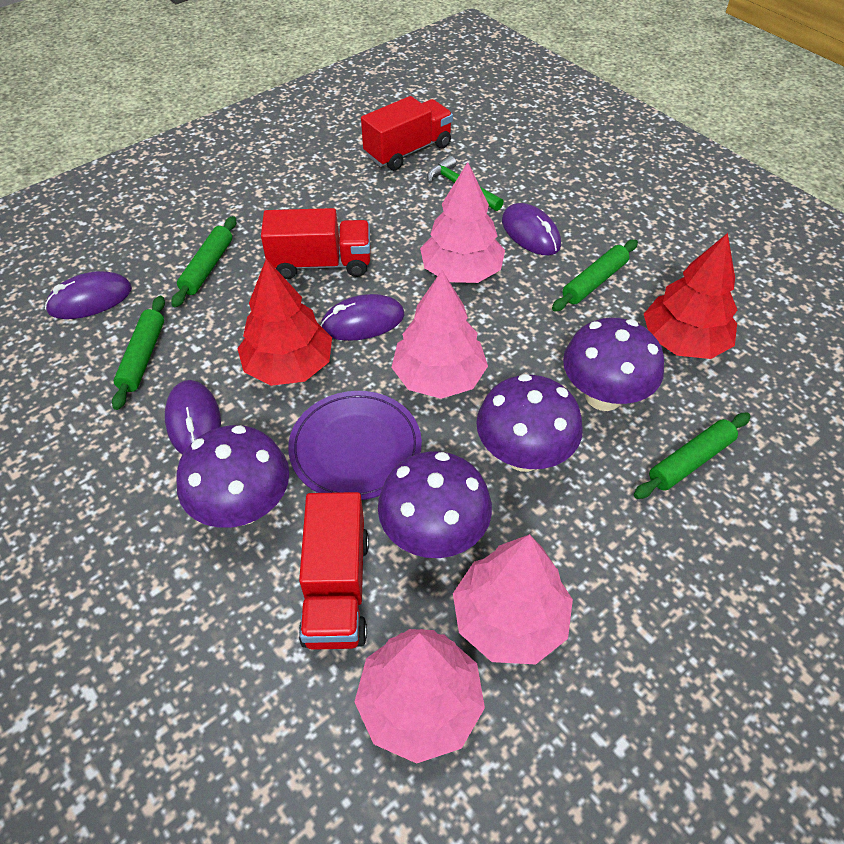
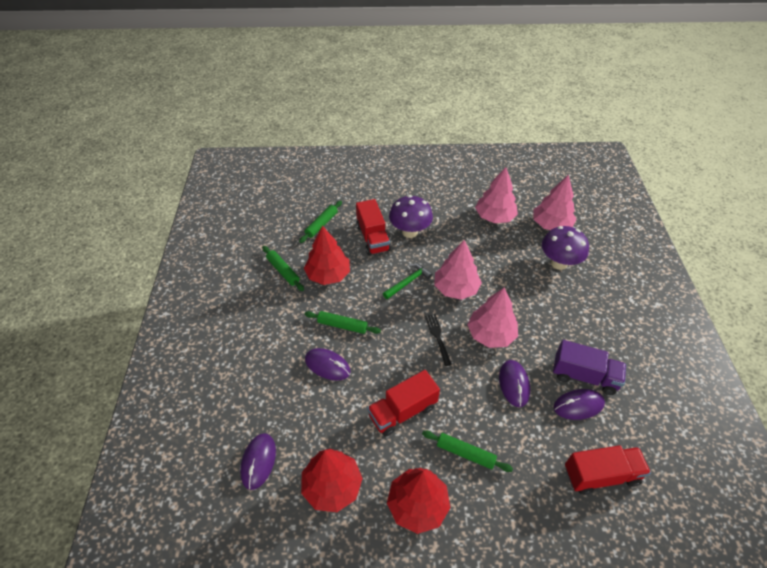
black fork: none = 0 -> [425,314,452,366] = 1
purple mushroom: [176,425,289,528] [378,451,492,558] [476,374,583,472] [563,318,664,411] = 4 -> [389,195,433,238] [542,226,589,270] = 2
purple plate: [288,391,422,500] = 1 -> none = 0
purple truck: none = 0 -> [553,340,626,395] = 1
red tree: [237,259,332,386] [644,233,737,359] = 2 -> [301,449,363,512] [304,226,350,285] [387,468,450,534] = 3

